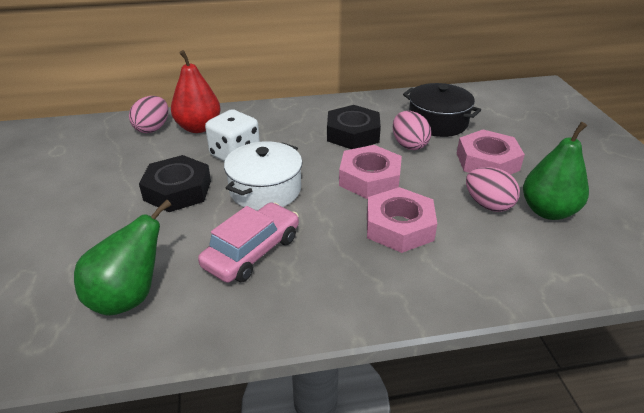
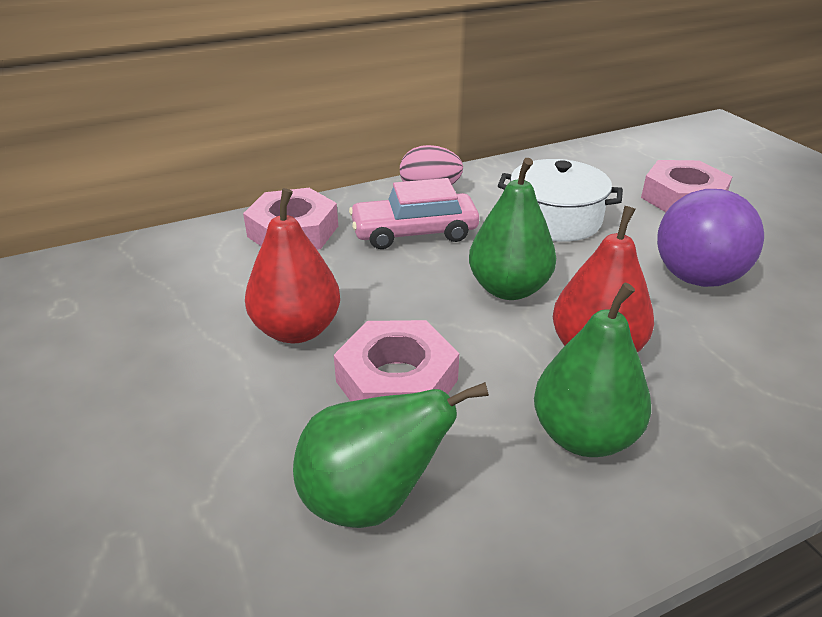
black nut: [139,155,211,212] [327,105,381,149] = 2 -> none = 0
black pot: [403,83,481,137] = 1 -> none = 0
green pear: [74,200,171,316] [523,122,589,220] = 2 -> [293,382,489,528] [469,158,556,300] [534,283,651,457] = 3
pink egg: [129,96,168,133] [393,111,431,150] [466,167,520,212] = 3 -> [400,145,463,185] = 1
purple ball: none = 0 -> [657,189,764,287] = 1
red pear: [171,50,221,133] = 1 -> [245,188,340,343] [553,206,654,353] = 2
white dice: [205,109,260,162] = 1 -> none = 0

